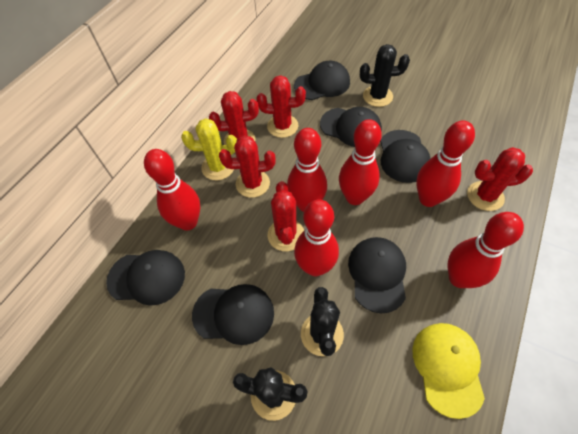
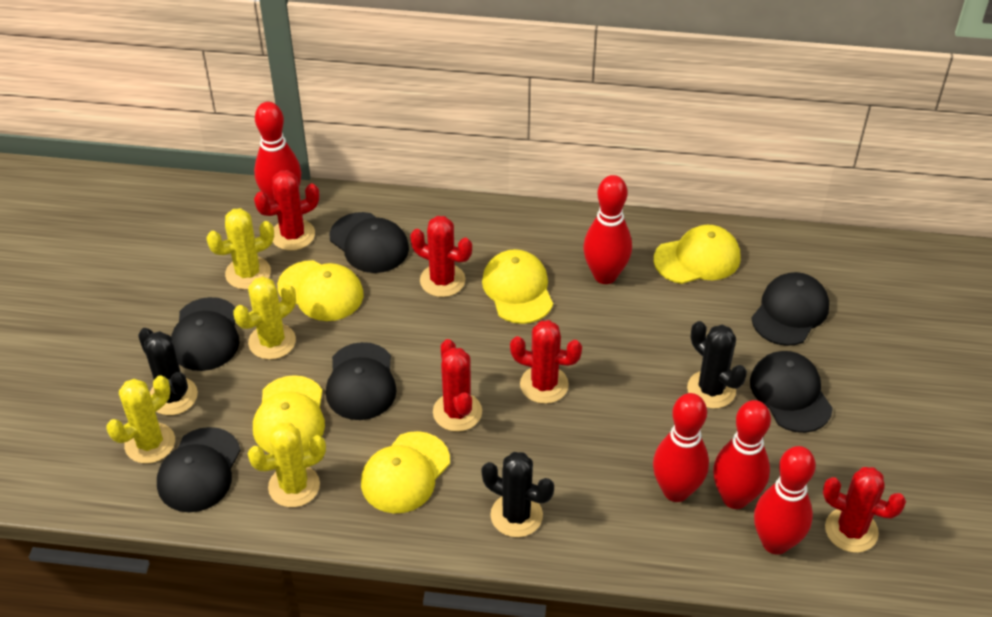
red bowling pin: [144,149,201,230] [287,128,327,212] [294,199,339,276] [339,119,382,205] [416,120,475,207] [447,212,524,288] = 6 -> [254,102,301,202] [583,175,632,284] [653,393,709,502] [713,400,771,509] [754,446,816,555] = 5
yellow cactus: [181,118,237,180] = 1 -> [107,375,175,464] [206,208,274,290] [233,277,296,360] [248,422,326,507] = 4
yellow cap: [412,323,485,419] = 1 -> [253,375,325,453] [277,260,364,321] [361,431,450,513] [482,249,553,324] [654,225,741,284] = 5

